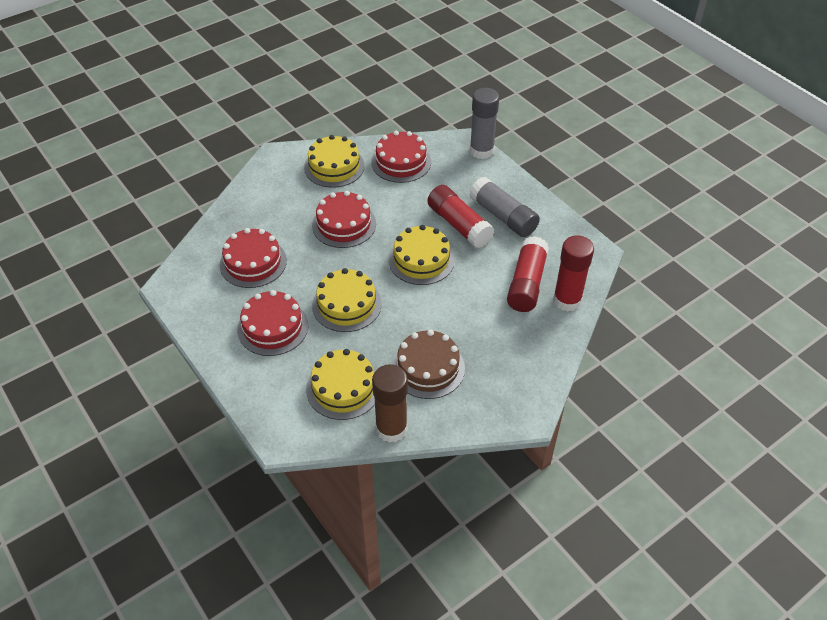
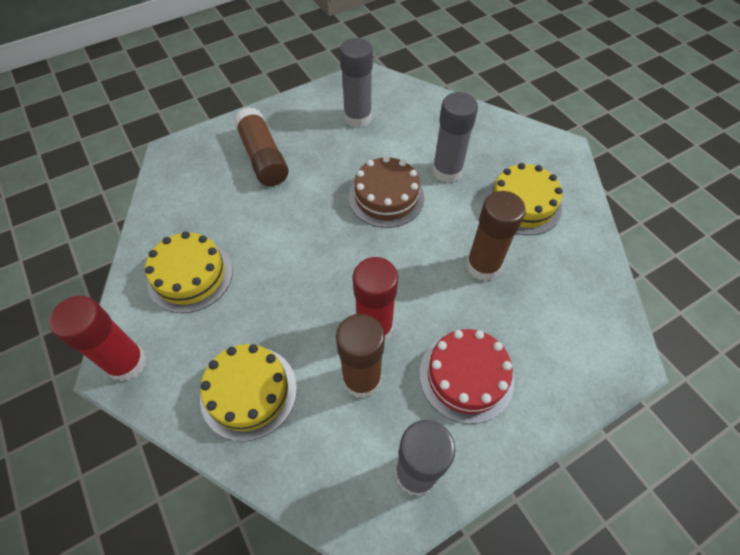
brown glue stick: [372,364,408,443] = 1 -> [234,107,289,186] [336,314,385,398] [466,191,526,281] = 3
grey glue stick: [469,177,540,237] [470,88,499,159] = 2 -> [340,38,373,128] [395,420,455,496] [432,92,478,183] = 3
red cake: [220,228,287,288] [237,290,308,356] [312,191,376,248] [371,131,431,183] = 4 -> [419,329,514,424] = 1
red glue stick: [427,185,494,248] [507,236,549,312] [553,235,594,311] = 3 -> [49,296,147,382] [353,257,398,342] = 2
yellow cake: [304,135,365,188] [306,349,375,420] [312,268,382,332] [388,225,455,285] = 4 -> [145,231,233,313] [200,344,297,441] [484,163,563,235] = 3

